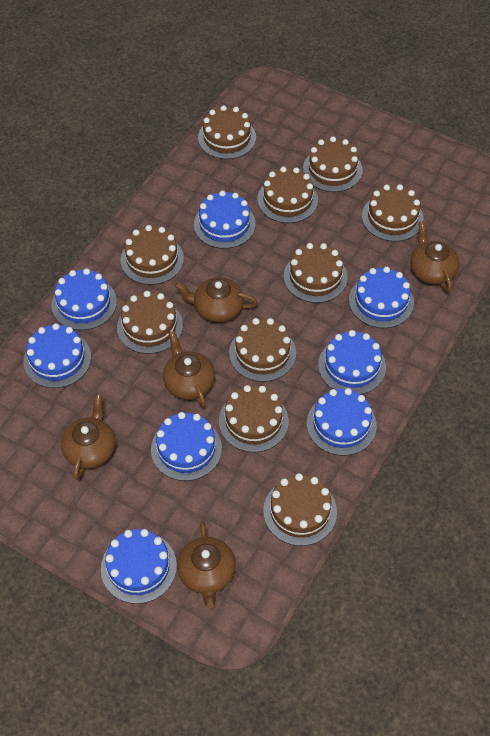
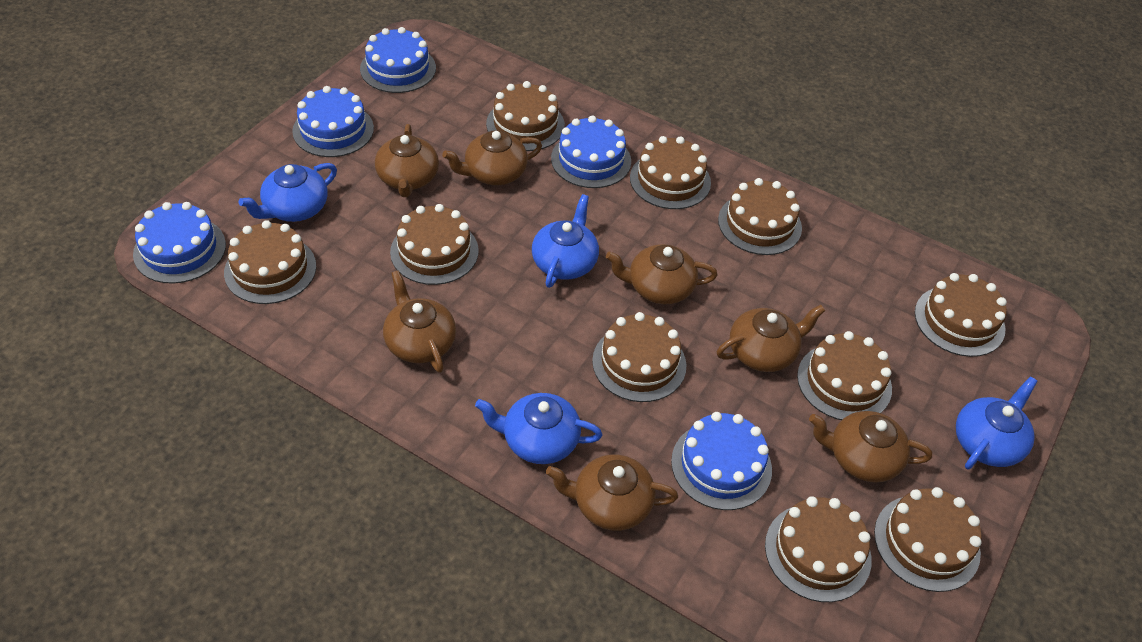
blue cake: [23,323,91,388] [51,268,117,330] [101,529,177,604] [151,412,222,481] [194,190,255,249] [307,388,377,456] [318,330,386,395] [349,267,414,328] = 8 -> [133,202,226,284] [292,86,374,157] [360,27,436,93] [551,115,631,188] [671,412,772,510] = 5
blue teapot: none = 0 -> [238,163,337,222] [475,393,602,464] [532,194,599,288] [956,377,1037,469] = 4
brown teapot: [61,394,116,480] [163,331,215,408] [175,277,258,322] [177,522,236,608] [410,220,460,292] = 5 -> [375,124,439,197] [383,270,456,373] [442,130,542,185] [546,455,678,531] [606,244,718,305] [717,305,825,372] [809,411,932,483] = 7

